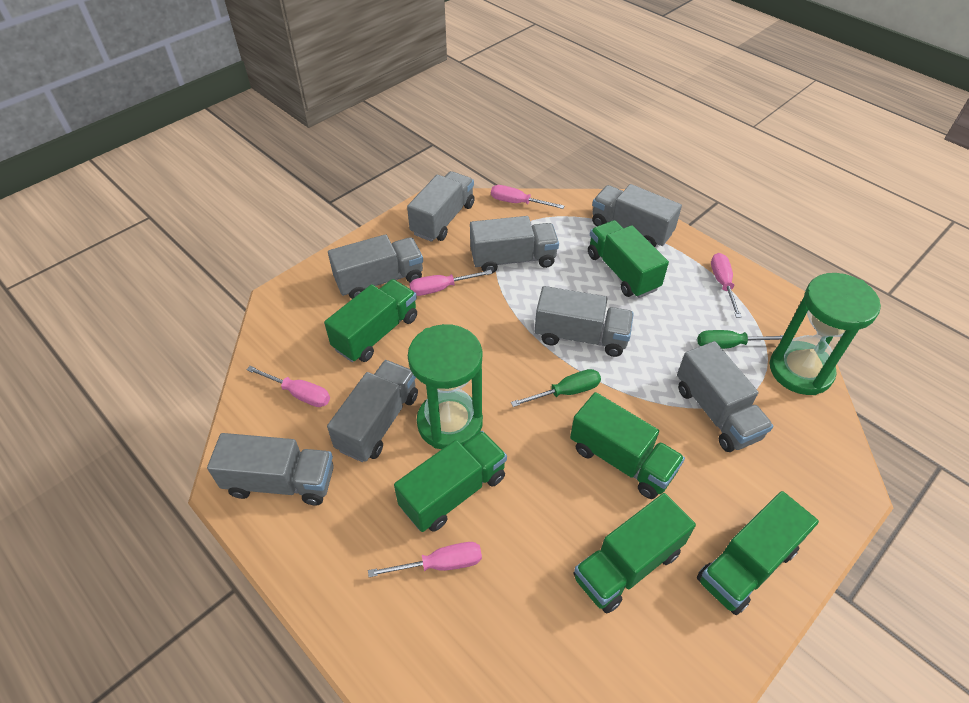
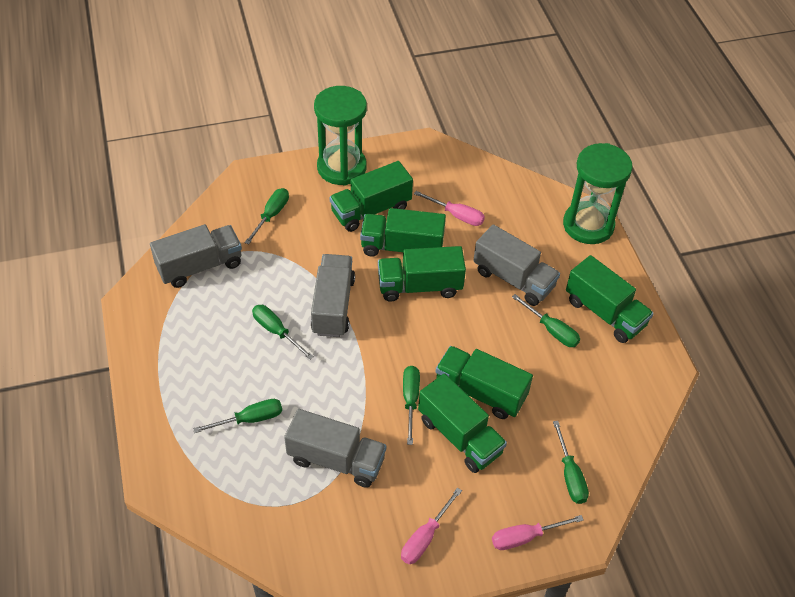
green screwdriver: [511,369,601,407] [697,330,784,349] = 2 -> [193,399,282,433] [244,188,289,244] [252,305,314,360] [403,366,420,445] [512,294,580,347] [553,421,589,504] = 6
grey truck: [207,433,334,505] [327,360,418,462] [328,234,423,299] [407,171,475,242] [470,216,559,273] [535,286,634,357] [592,184,682,247] [677,341,773,452] = 8 -> [150,224,242,288] [284,409,387,488] [311,254,355,337] [473,224,560,306] = 4
pink screwdriver: [247,366,330,407] [368,542,482,577] [409,270,492,296] [491,185,564,209] [711,253,742,318] = 5 -> [401,488,462,564] [414,191,485,226] [492,515,584,550] = 3

